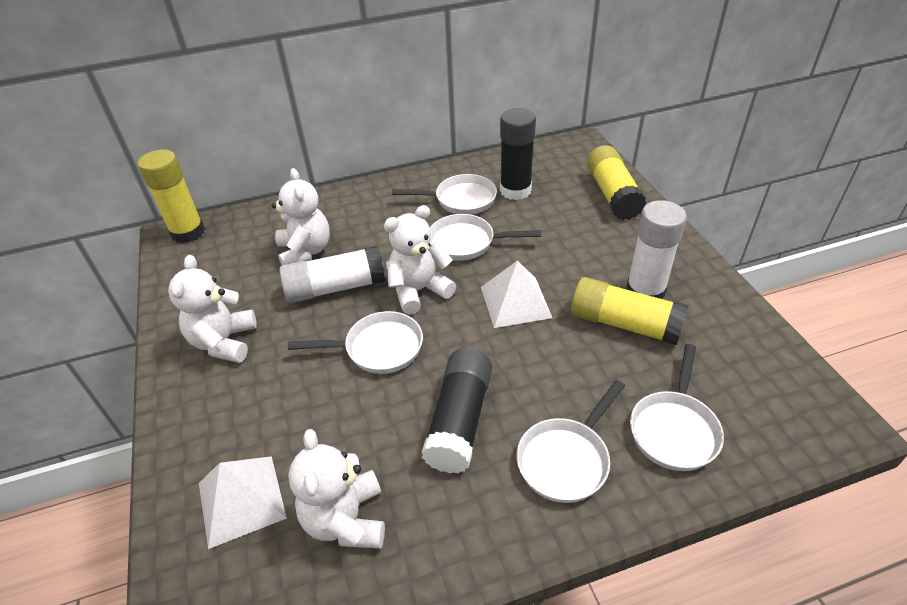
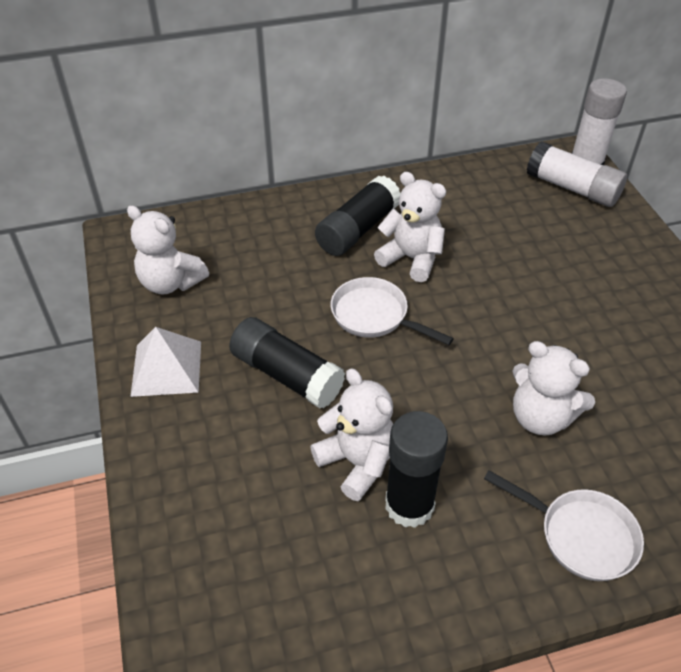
black glue stick: [422,348,492,473] [500,108,536,200] = 2 -> [229,317,345,409] [315,176,401,256] [385,411,448,528] = 3
white pan: [288,311,423,374] [392,174,497,215] [430,214,541,261] [516,380,625,503] [630,344,724,471] = 5 -> [331,277,454,345] [484,470,644,581] = 2
white pyramid: [199,456,287,549] [481,260,552,328] = 2 -> [130,327,201,397] = 1
yellow glue stick: [138,150,205,243] [571,277,689,345] [587,145,647,220] = 3 -> none = 0

